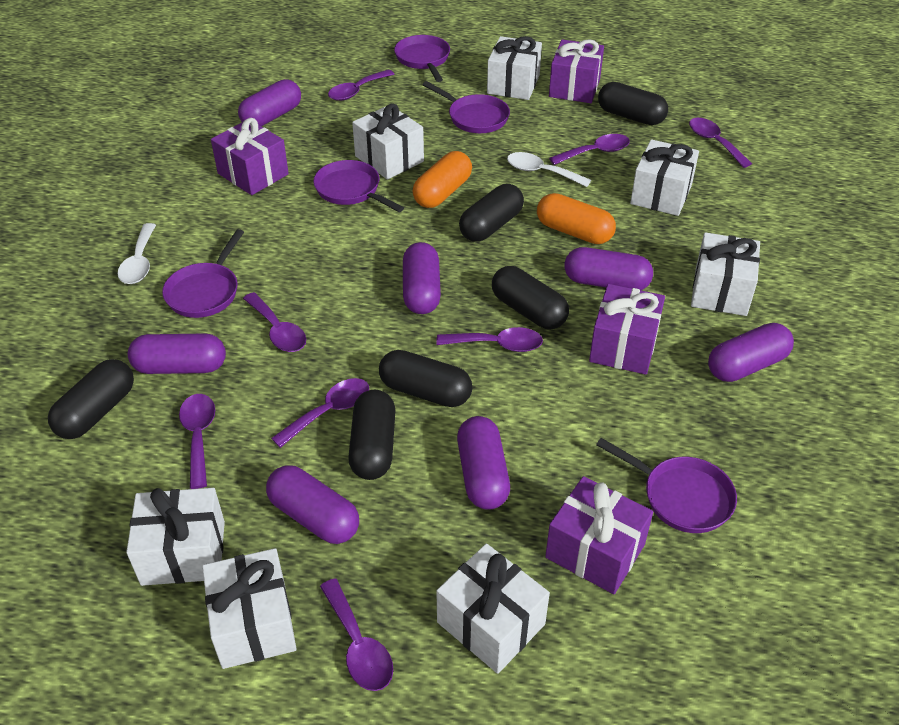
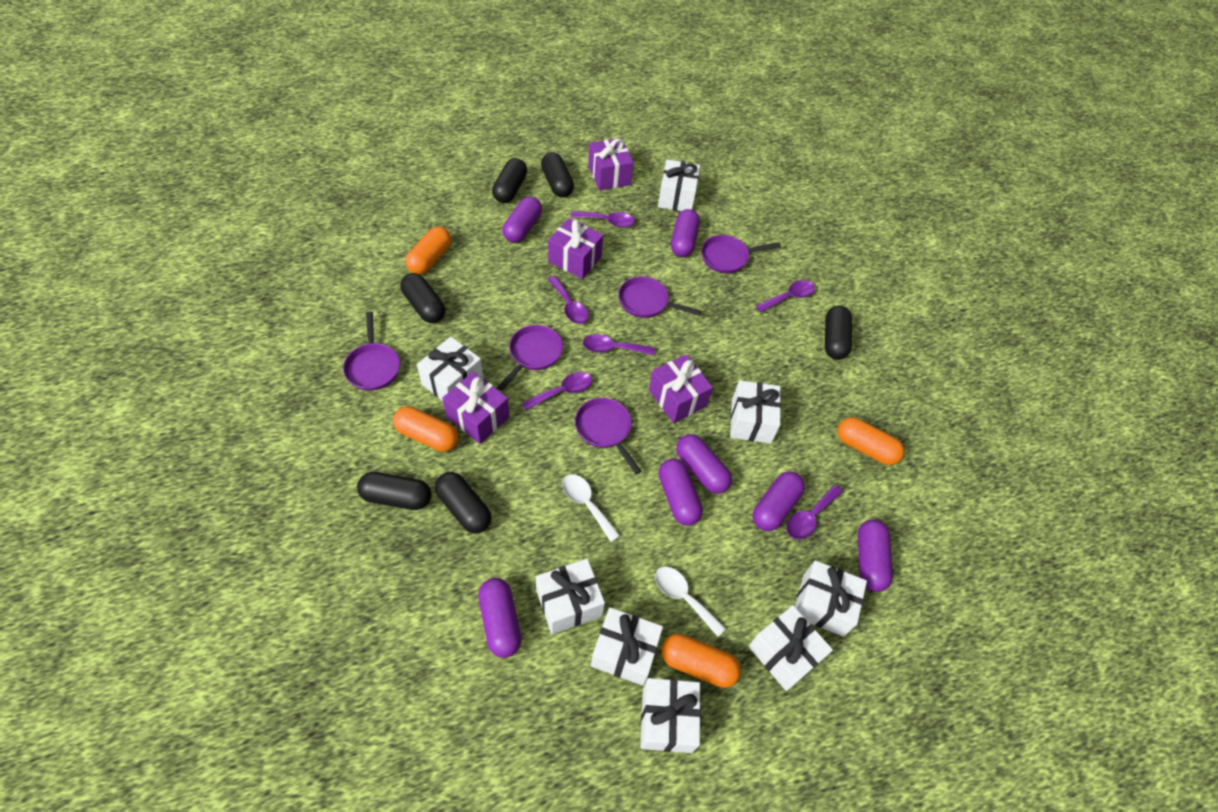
orange capsule: [413,151,472,208] [537,193,616,244] = 2 -> [393,406,459,452] [405,227,451,274] [661,634,741,688] [838,417,904,465] = 4
purple spoon: [179,394,215,489] [243,292,306,352] [271,378,369,448] [320,578,393,691] [328,70,394,101] [436,327,543,352] [549,134,630,165] [689,118,752,168] = 8 -> [522,372,592,411] [548,276,589,324] [571,211,635,228] [583,334,655,356] [756,280,815,313] [787,485,843,540] = 6
white gift: [126,488,225,586] [202,548,297,669] [352,103,424,180] [436,544,550,674] [487,36,542,100] [630,139,699,216] [691,232,760,316] = 7 -> [417,337,483,401] [536,559,605,635] [591,607,663,686] [640,678,701,753] [658,159,700,211] [730,380,781,444] [749,605,833,691] [795,560,867,637] = 8

